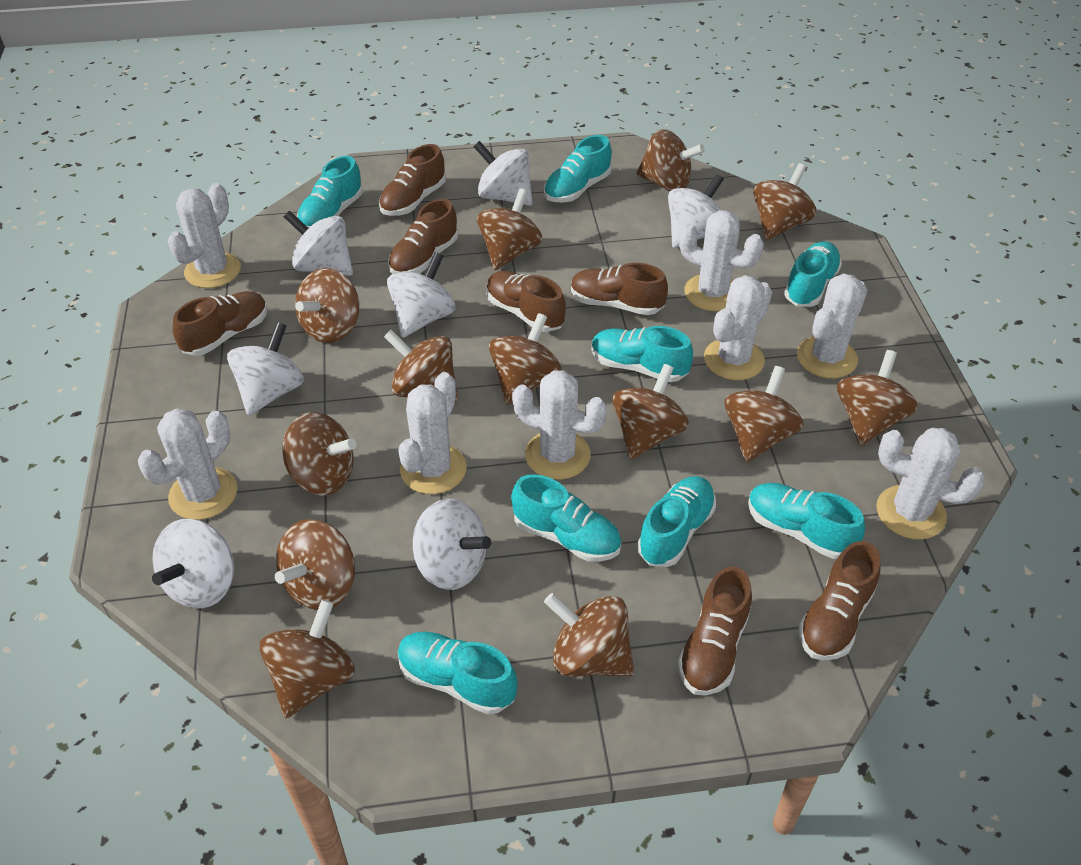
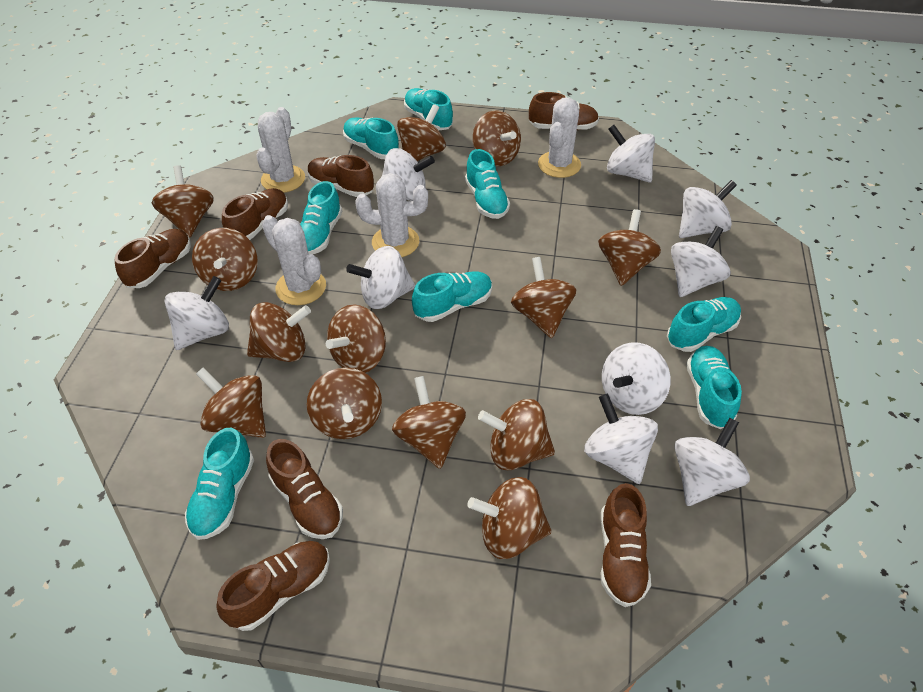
white cactus: [138,408,237,520] [168,183,241,288] [398,372,467,494] [512,370,607,480] [679,210,764,311] [704,275,772,380] [797,273,867,378] [876,428,985,540] = 8 -> [256,107,305,193] [262,215,326,305] [355,173,428,257] [538,98,581,178] = 4
white spinning top: [152,519,234,608] [227,322,304,416] [284,210,353,276] [387,252,455,338] [413,499,491,590] [474,141,533,206] [668,174,724,248] = 7 -> [164,276,229,350] [346,246,415,309] [382,148,435,201] [584,394,658,484] [602,342,671,415] [607,125,655,182] [671,226,730,297] [675,418,750,506] [679,180,737,238] = 9

